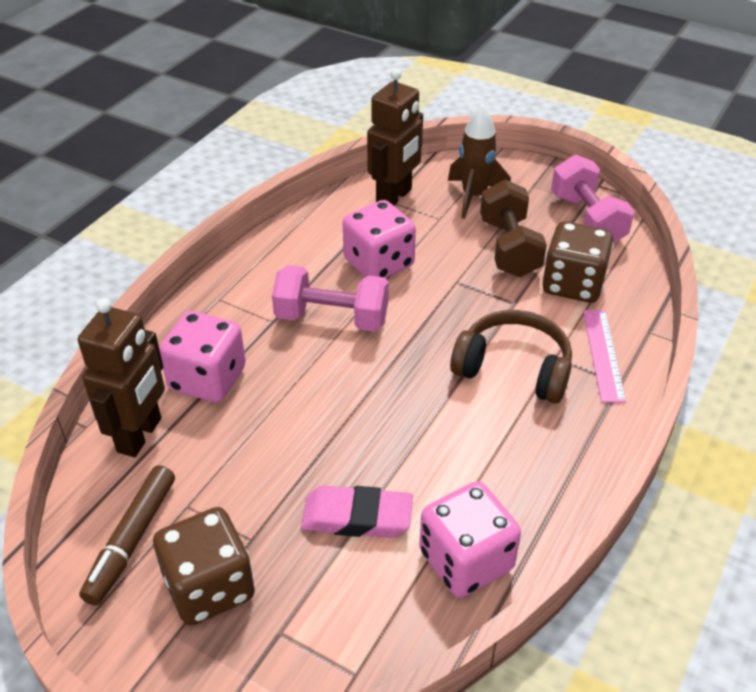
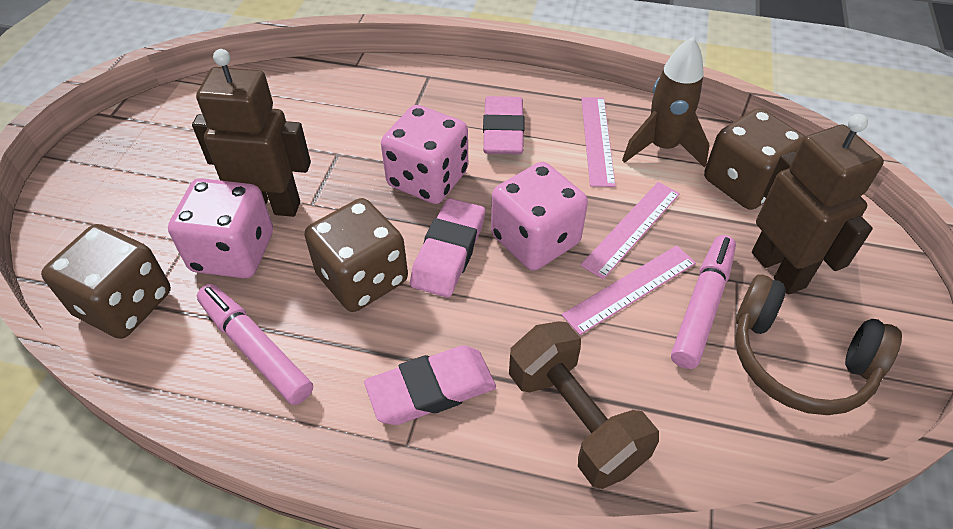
brown dice: [153,507,255,626] [542,221,613,303] = 2 -> [41,224,171,339] [304,198,408,312] [704,108,806,210] = 3
brown marker: [79,465,175,605] = 1 -> none = 0
pink dumbbell: [272,265,389,332] [551,155,634,244] = 2 -> none = 0
pink eraser: [301,485,413,538] = 1 -> [364,345,496,425] [410,198,485,298] [483,96,525,155] = 3
pink marker: none = 0 -> [197,284,313,405] [671,235,736,369] = 2
pink ruler: [583,310,626,403] = 1 -> [562,245,696,335] [580,182,680,280] [581,97,616,187] = 3

